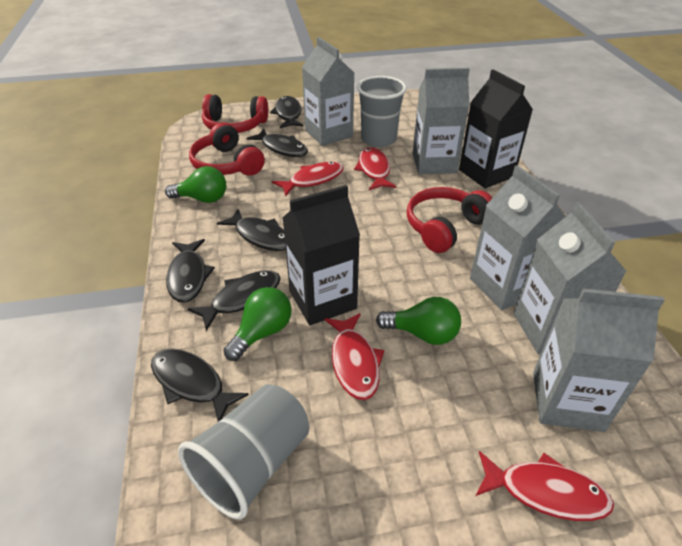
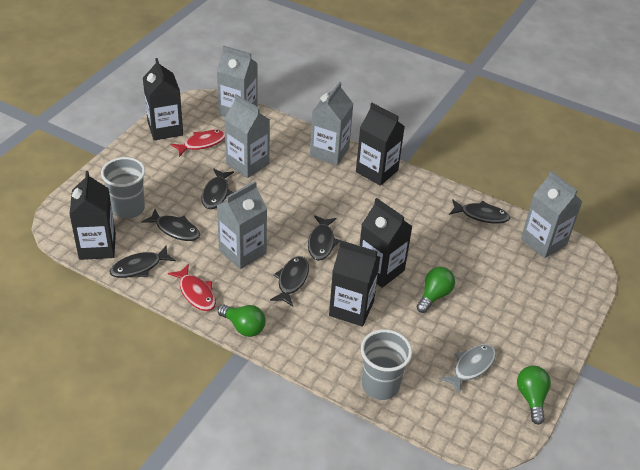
black carton: [282,185,360,325] [459,70,533,188] = 2 -> [69,171,116,260] [143,58,183,140] [329,241,380,327] [356,103,405,186] [359,198,413,288] = 5
grey fish: none = 0 -> [439,344,496,395] = 1
red fish: [272,162,344,197] [325,313,384,400] [354,147,397,190] [476,451,614,521] = 4 -> [168,264,216,311] [171,130,225,157] = 2
red headphones: [189,122,265,176] [202,94,268,133] [407,187,492,253] = 3 -> none = 0

